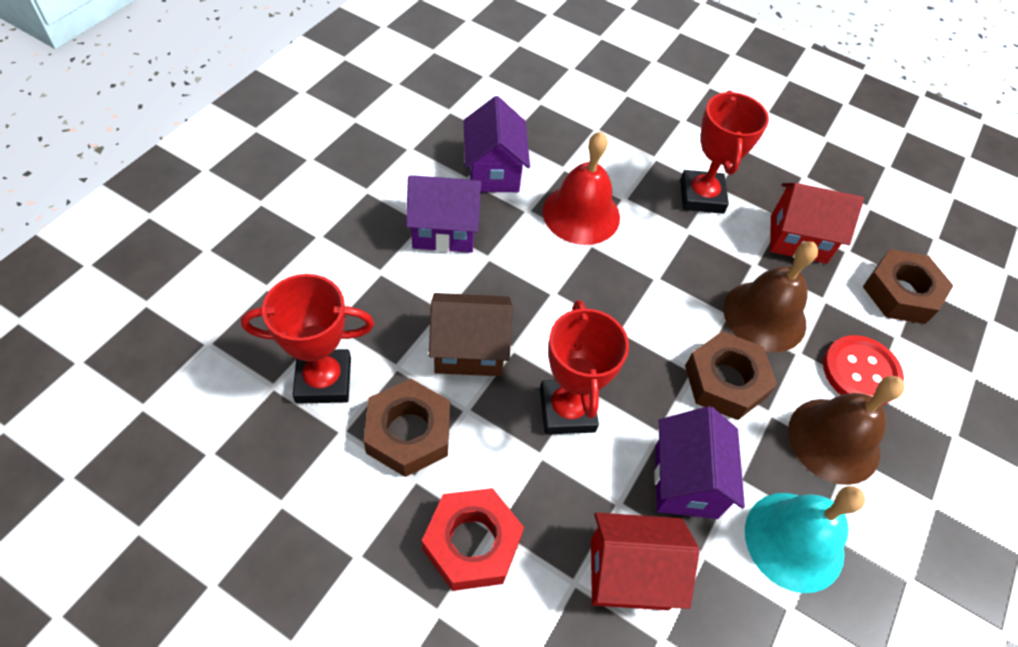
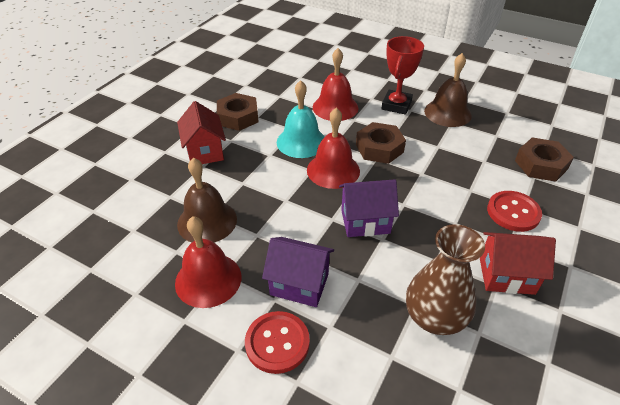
brown house: [429,293,513,376] = 1 -> none = 0
brown vase: none = 0 -> [406,224,485,335] = 1
purple house: [406,175,481,253] [464,96,530,192] [654,406,745,519] = 3 -> [262,237,334,307] [339,179,399,237] = 2
red bell: [543,132,620,245] = 1 -> [175,216,241,308] [307,108,360,189] [313,48,358,121] = 3
red button: [823,335,904,405] = 1 -> [245,311,310,374] [487,191,542,232] = 2
red nut: [422,488,524,591] = 1 -> none = 0
red trophy: [241,274,374,404] [540,300,629,434] [680,90,769,214] = 3 -> [381,36,424,115] = 1

